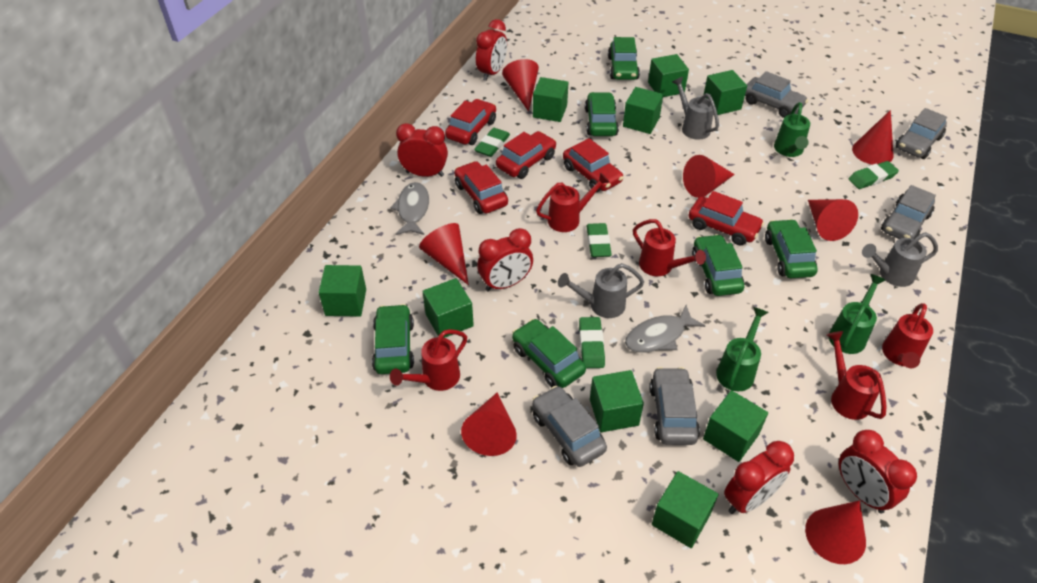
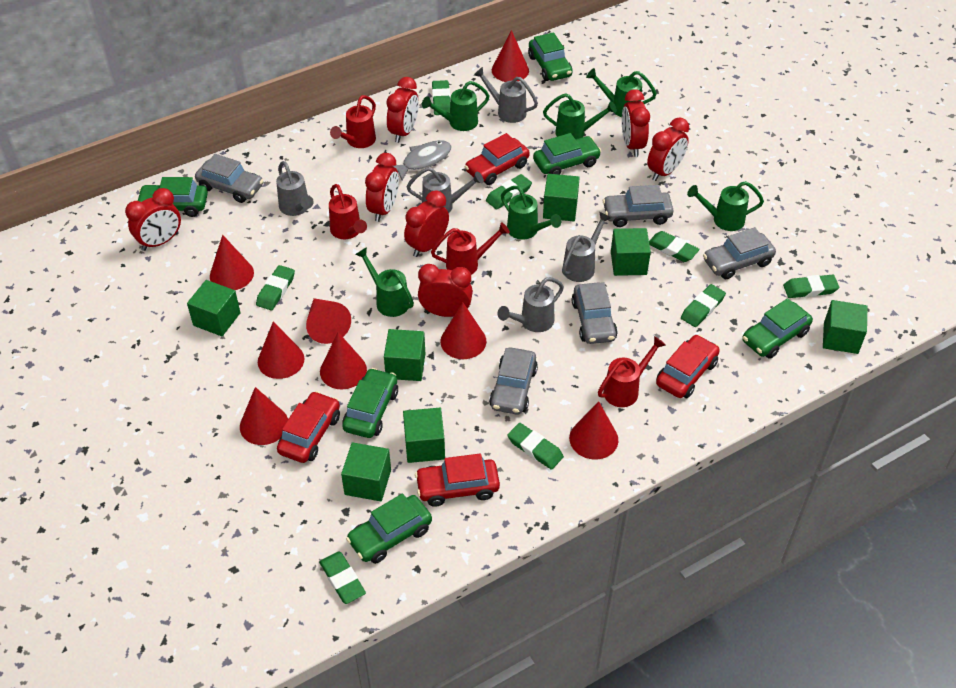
green cube: [318,265,366,317] [423,278,474,338] [533,77,568,122] [590,370,644,432] [623,87,663,134] [648,54,689,97] [652,471,719,548] [703,390,768,462] [704,70,747,115] = 9 -> [187,280,240,336] [341,442,391,501] [384,329,425,381] [403,408,445,463] [543,174,580,221] [611,228,651,276] [823,300,867,354] = 7
green eraser: [474,128,510,157] [579,317,605,368] [587,223,612,257] [849,161,899,189] = 4 -> [256,265,295,310] [319,551,366,604] [432,80,451,115] [486,174,532,210] [507,423,564,470] [649,231,700,262] [681,284,726,327] [783,275,839,298] = 8
green watering can: [716,307,769,391] [774,102,810,157] [829,274,886,354] = 3 -> [355,247,414,317] [422,81,489,131] [501,186,561,239] [543,93,617,139] [586,68,657,117] [687,181,764,231] = 6
grey fish: [390,182,429,235] [625,305,705,353] = 2 -> [393,140,451,181] = 1
grey watering can: [558,263,644,318] [672,77,719,140] [862,232,938,287] = 3 -> [276,161,314,216] [407,167,484,213] [474,67,538,123] [498,277,564,332] [562,212,611,282] = 5
red car: [445,99,496,145] [454,161,508,214] [496,131,556,179] [563,138,624,192] [688,191,764,245] = 5 -> [277,391,340,463] [415,454,500,507] [465,133,530,185] [656,334,720,398] = 4
red clock: [396,123,448,177] [476,19,507,81] [477,228,533,292] [724,441,794,514] [839,430,917,513] = 5 -> [125,188,181,251] [365,153,399,222] [387,77,419,143] [404,191,449,257] [418,264,473,317] [622,89,650,157] [647,117,689,181] = 7
red cone: [419,223,469,285] [461,393,517,456] [502,59,539,112] [683,155,735,198] [805,500,866,564] [808,199,858,241] [852,110,894,165] = 7 -> [210,235,254,290] [240,387,288,445] [258,322,304,379] [306,298,351,344] [320,332,367,389] [440,302,486,359] [492,30,529,82] [569,401,618,459] = 8
red watering can: [390,329,467,391] [536,172,610,232] [633,219,706,276] [827,331,887,420] [882,303,933,368] = 5 -> [329,184,367,239] [330,95,376,148] [431,222,510,275] [598,336,666,407] = 4

